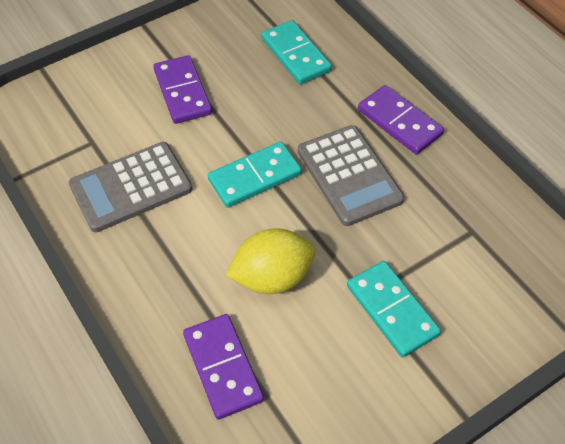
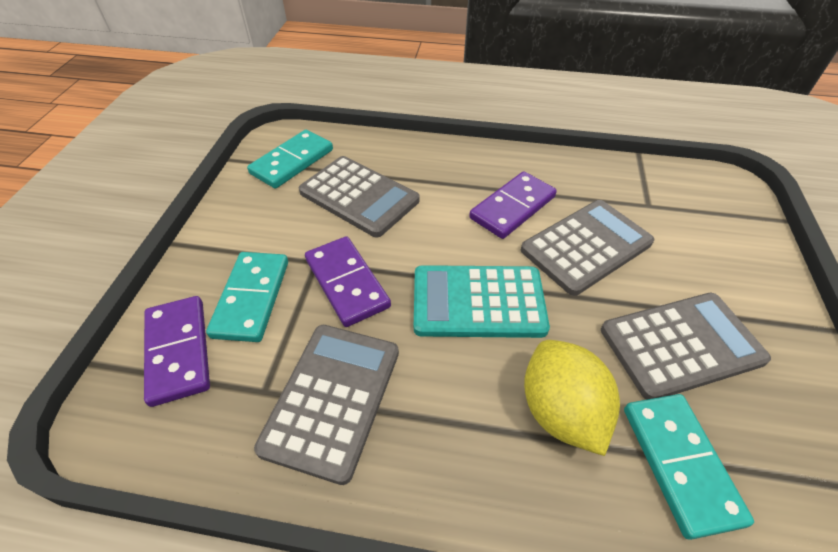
grey calculator: [69,142,193,232] [298,125,404,226] = 2 -> [254,325,399,485] [299,156,419,238] [521,200,654,296] [601,293,771,400] = 4
turquoise calculator: none = 0 -> [414,265,550,338] = 1

